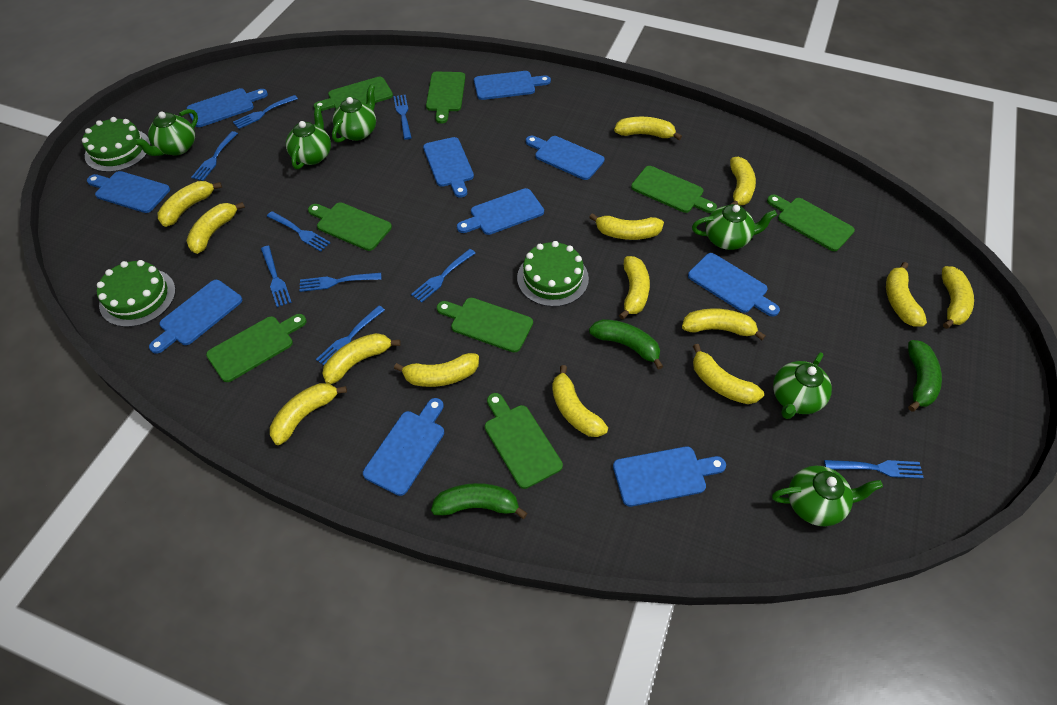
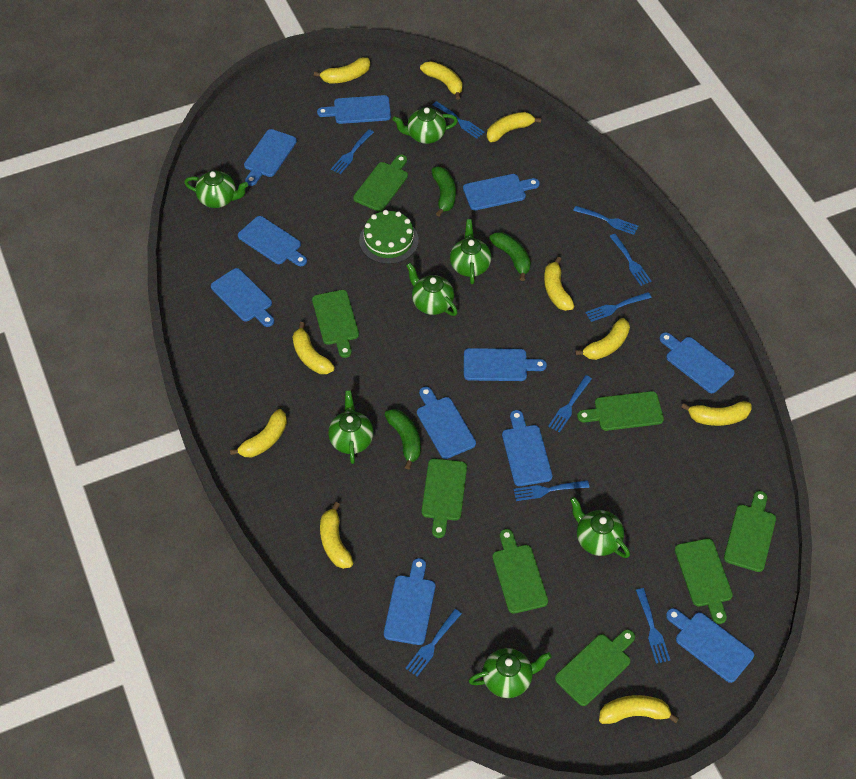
blue cutting board: [87,171,170,213] [149,280,242,354] [187,88,268,127] [363,398,444,496] [423,137,474,198] [457,188,544,235] [474,71,551,100] [526,136,605,180] [613,447,726,507] [688,253,780,317] = 10 -> [211,268,274,327] [238,216,307,266] [244,129,297,186] [317,95,391,124] [384,558,435,645] [417,386,476,459] [463,174,540,210] [464,348,547,381] [502,410,552,486] [659,332,735,393] [666,608,754,683] = 11
green cake: [82,117,151,172] [97,260,176,327] [517,241,589,307] = 3 -> [359,210,419,264] = 1
green teapot: [134,109,198,156] [286,105,331,169] [332,84,376,143] [692,204,777,250] [772,466,883,526] [773,352,832,419] = 6 -> [184,170,248,208] [328,390,374,464] [392,107,458,144] [406,263,458,316] [450,219,491,284] [469,648,552,698] [570,497,630,558] = 7
yellow banana: [157,181,222,227] [186,202,245,254] [270,383,347,445] [322,333,401,385] [394,353,479,387] [552,365,608,437] [589,213,664,240] [614,117,682,140] [619,256,650,320] [682,308,766,340] [693,344,764,404] [730,156,756,206] [886,262,927,327] [942,266,974,329] = 14 -> [230,409,287,457] [292,322,335,374] [314,57,370,83] [320,502,353,569] [420,61,462,100] [487,112,541,142] [544,257,574,311] [575,318,630,360] [599,695,679,724] [681,401,751,426] = 10

